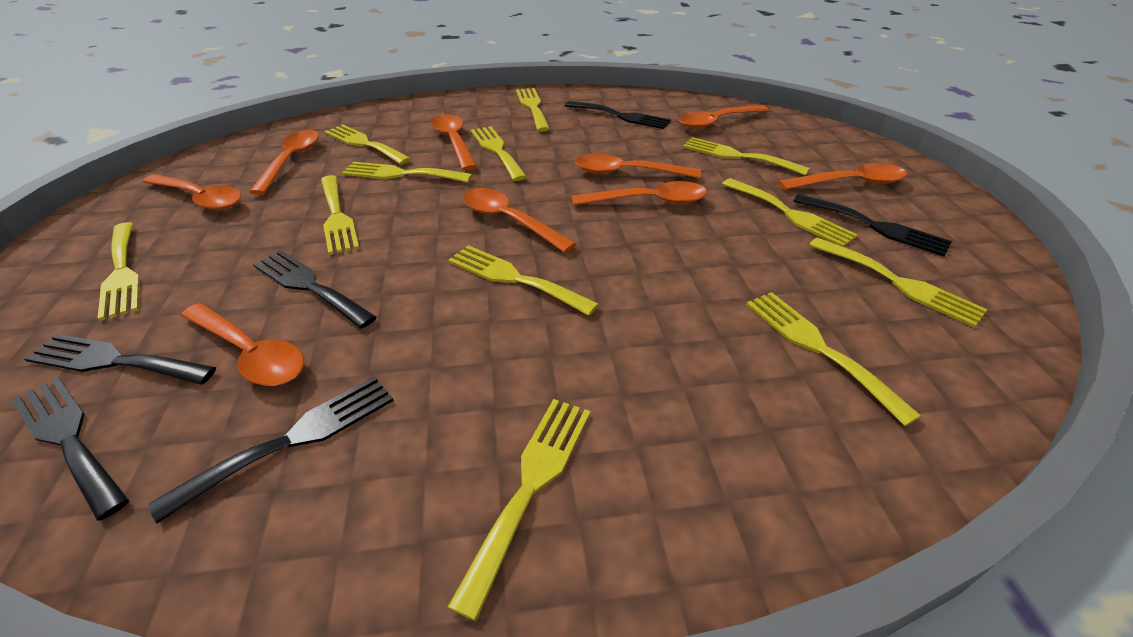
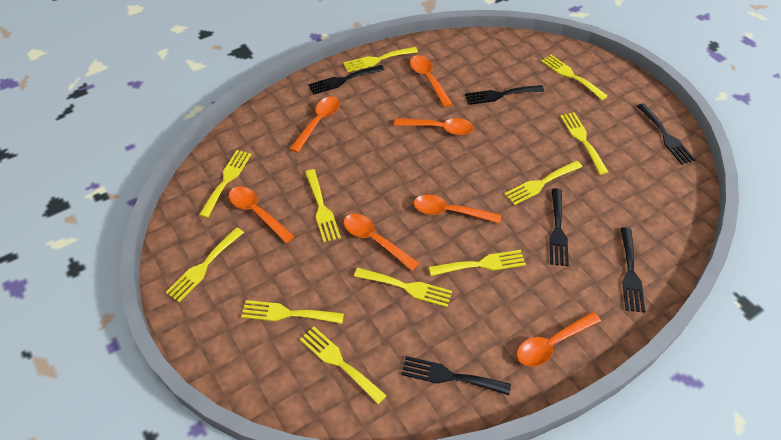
orange spoon: [143,174,242,210] [181,303,304,386] [249,130,319,195] [431,114,477,171] [463,188,576,253] [572,181,707,206] [575,154,701,178] [679,105,769,129] [779,163,907,190] = 9 -> [229,186,295,243] [290,96,340,153] [344,214,419,271] [394,118,474,135] [410,55,453,107] [414,195,501,223] [517,312,601,366] = 7
yellow fork: [97,222,140,321] [321,175,359,255] [324,125,411,165] [342,162,472,183] [448,245,599,316] [448,399,590,621] [471,126,527,181] [516,88,550,132] [683,137,810,176] [722,178,858,247] [746,292,921,426] [809,237,987,327] = 12 -> [166,227,244,302] [199,150,251,218] [241,300,344,324] [300,327,387,404] [305,169,341,242] [343,47,418,72] [354,268,452,307] [429,250,526,276] [505,160,582,205] [541,55,608,100] [560,112,608,175] = 11

